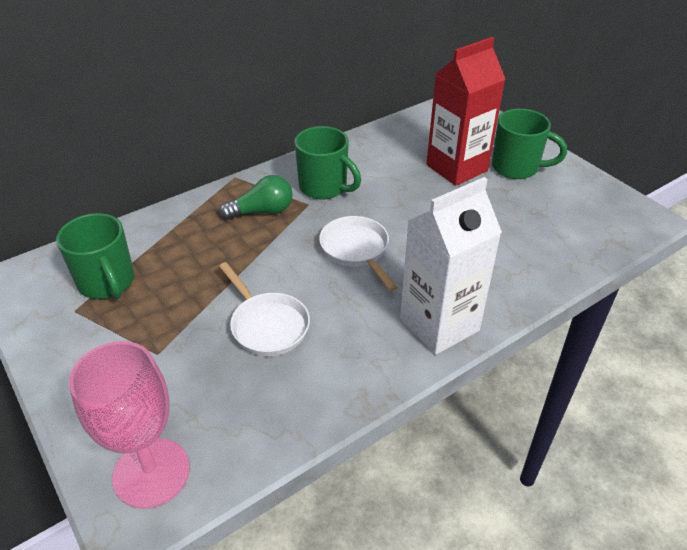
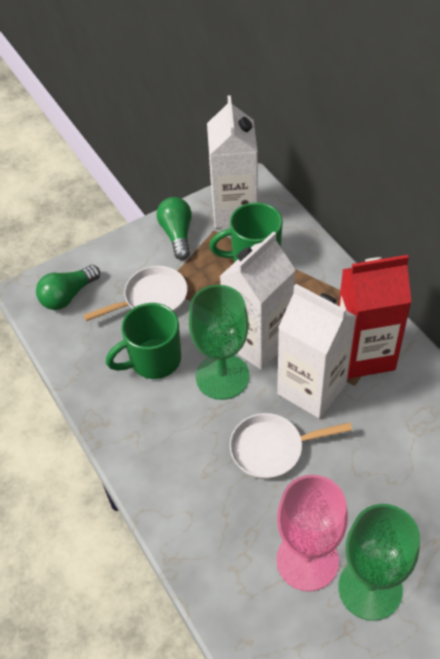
green goblet: none = 0 -> [189,285,250,400] [338,504,420,621] = 2
green light bulb: [219,175,292,220] = 1 -> [36,265,100,310] [156,197,192,260] = 2
green mug: [56,213,134,299] [294,126,361,200] [492,109,567,179] = 3 -> [106,303,181,379] [209,202,283,263] = 2
white carton: [400,177,502,355] = 1 -> [207,95,258,228] [220,231,295,370] [277,284,357,419] = 3

